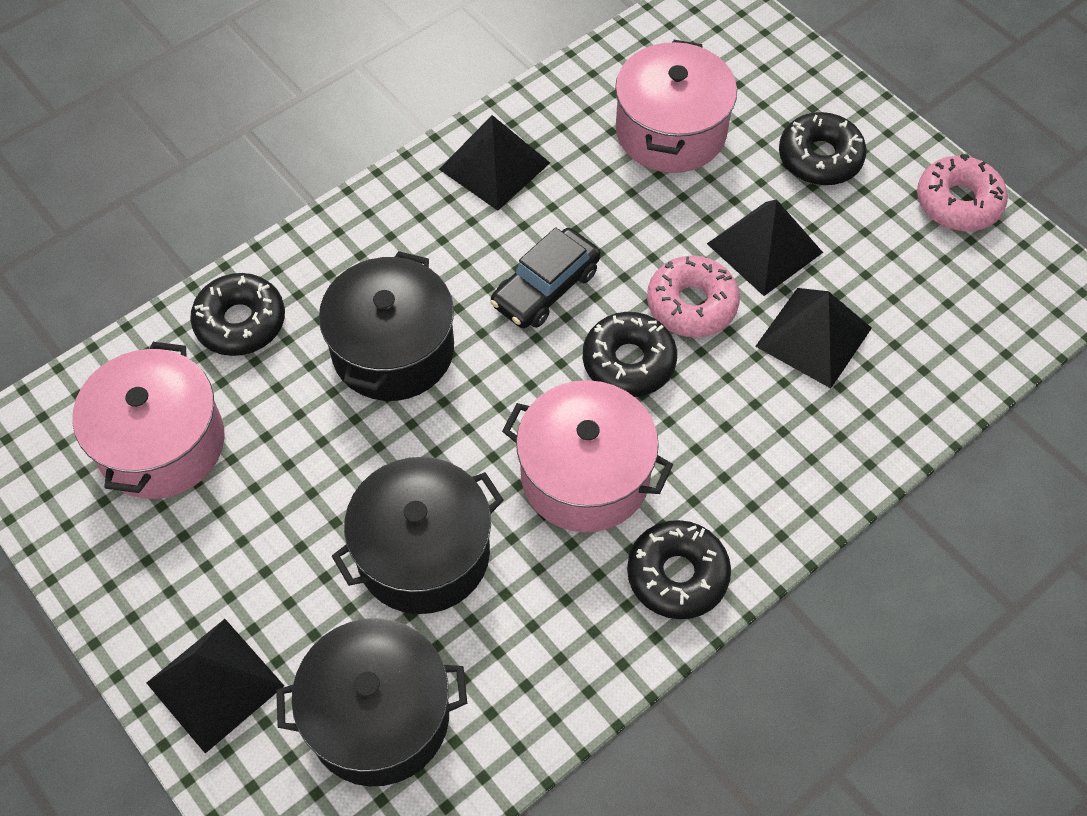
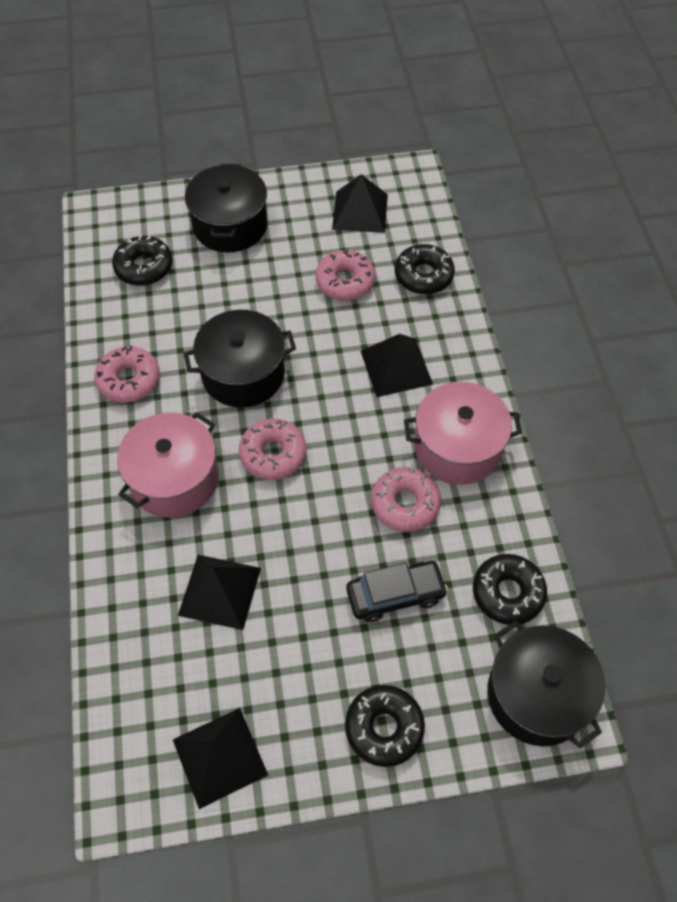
pink donut: [647,256,740,337] [917,154,1008,231] = 2 -> [94,346,160,403] [239,419,306,480] [315,249,375,301] [371,467,441,532] = 4
pink pot: [72,342,225,499] [502,380,673,533] [615,40,737,173] = 3 -> [117,412,219,518] [404,382,522,485] = 2

